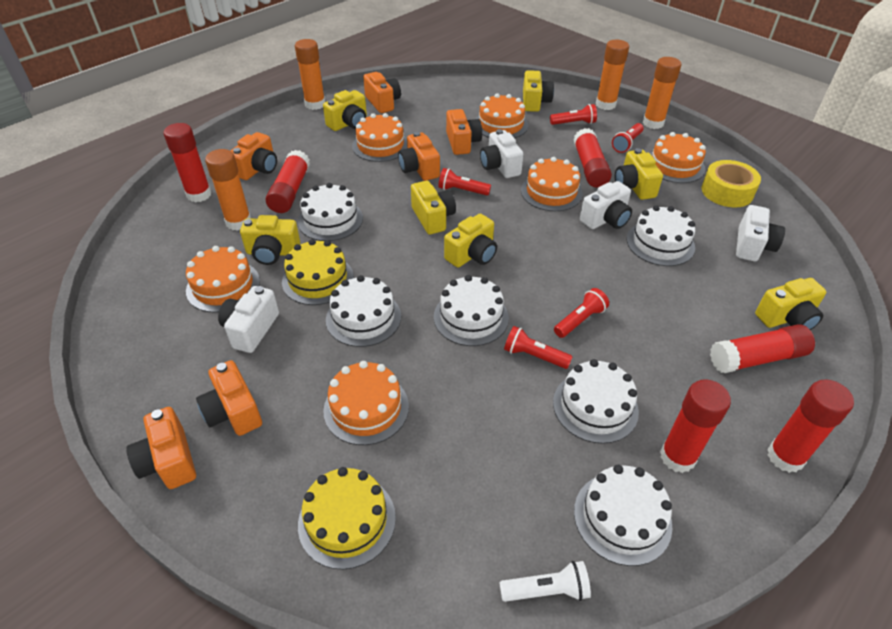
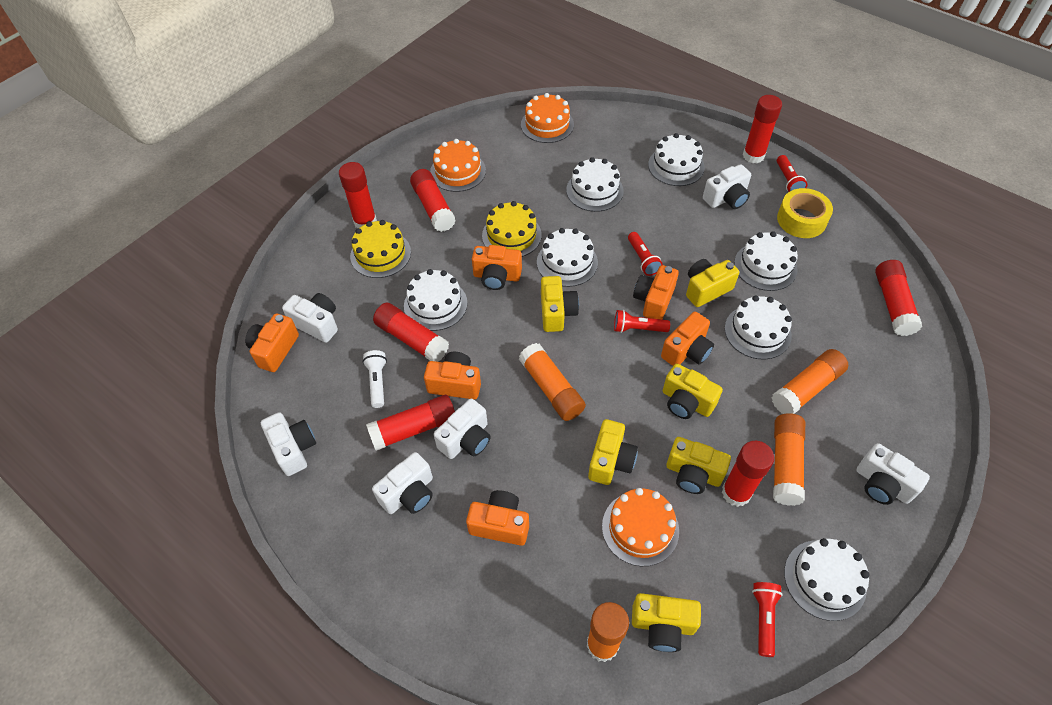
orange cake: [186,246,260,313] [323,361,409,445] [352,113,407,162] [476,93,528,138] [521,157,583,211] [650,132,706,183] = 6 -> [430,139,486,192] [521,93,574,143] [602,488,679,566] = 3
red flashlight: [438,168,491,195] [504,326,573,369] [550,104,597,125] [554,288,609,338] [612,123,644,153] = 5 -> [614,310,670,333] [628,232,663,276] [752,582,783,657] [777,155,807,192] = 4
red glue stick: [164,123,212,202] [266,150,310,213] [573,128,612,187] [660,380,731,473] [710,324,815,373] [767,379,854,473] = 6 -> [339,162,377,228] [366,395,455,451] [373,303,449,362] [410,169,456,232] [722,441,774,507] [743,95,782,164] [875,260,922,336] = 7
white cake: [298,183,363,241] [326,275,401,347] [434,275,509,346] [553,359,639,444] [574,465,672,566] [627,205,695,266] = 6 -> [404,269,467,331] [537,228,598,287] [566,157,624,212] [648,133,705,186] [725,295,792,360] [734,231,798,291] [784,538,870,621] = 7
white camera: [218,286,279,353] [480,129,524,178] [580,181,632,229] [736,205,785,261] = 4 -> [261,412,316,476] [282,293,338,343] [372,452,433,514] [434,398,491,459] [703,164,751,209] [857,443,930,505] = 6
yellow camera: [240,215,300,265] [323,90,367,131] [411,181,456,234] [444,214,497,267] [523,70,554,112] [615,148,663,200] [755,278,826,330] = 7 -> [541,276,579,332] [588,419,638,485] [632,593,701,652] [663,364,723,419] [666,437,731,494] [686,259,739,307] = 6

